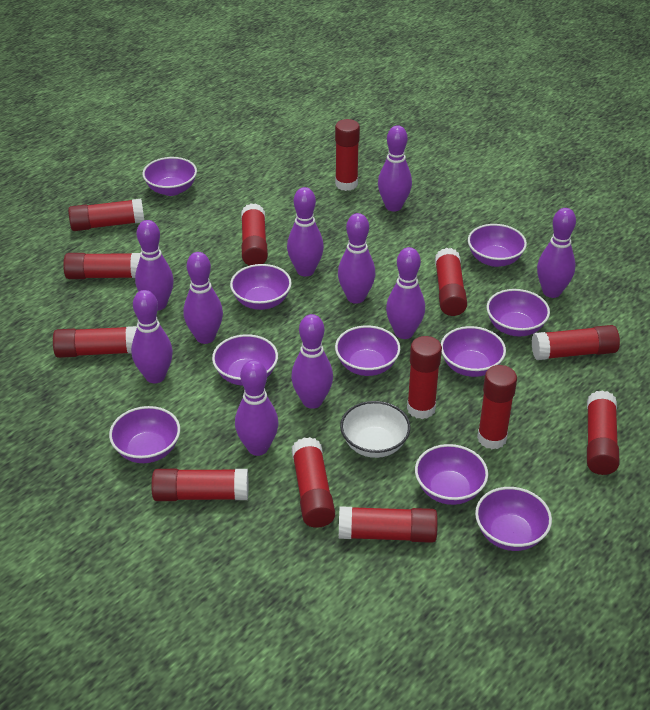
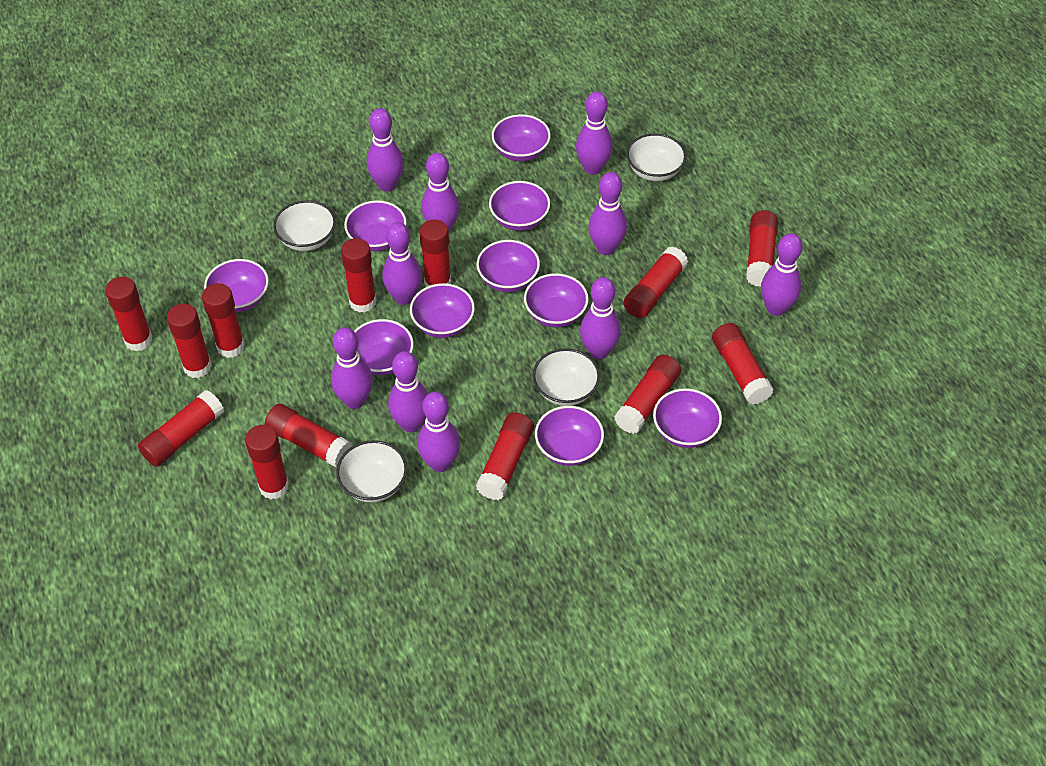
white bowl: [340,401,411,458] = 1 -> [273,200,336,251] [336,440,407,502] [533,348,600,406] [627,134,686,181] = 4

